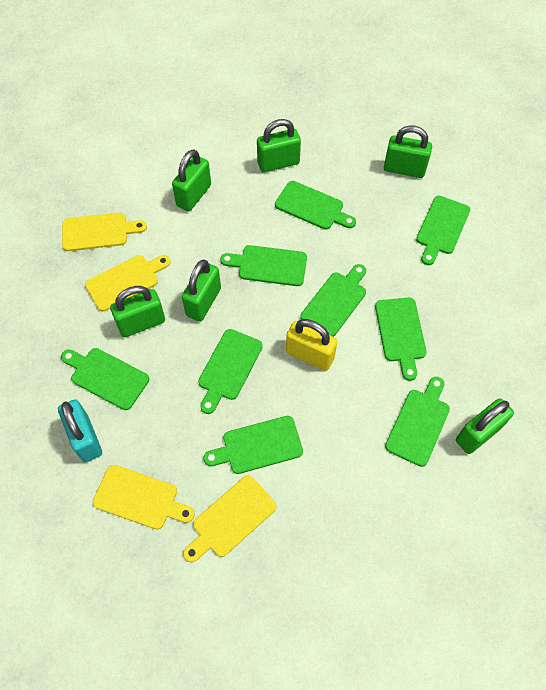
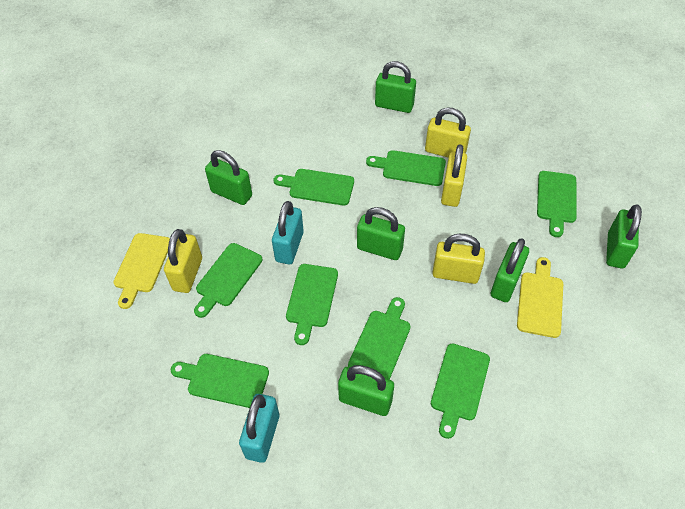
green cutting board: [61,348,149,410] [198,329,263,414] [203,416,303,474] [220,245,307,286] [275,181,356,230] [300,264,366,337] [375,298,427,381] [385,377,450,467] [416,196,470,265] = 9 -> [171,354,269,408] [194,243,262,318] [273,169,354,206] [286,264,338,345] [348,297,411,380] [366,150,446,186] [431,343,490,439] [537,171,577,237] = 8
turquoise padlock: [58,399,102,462] = 1 -> [239,394,279,463] [272,201,304,264] = 2
yellow cutting board: [62,212,147,251] [85,255,171,311] [93,465,195,530] [183,475,276,563] = 4 -> [113,233,170,309] [517,257,563,338] = 2
yellow padlock: [286,319,338,371] = 1 -> [164,229,202,293] [425,108,471,158] [433,234,485,284] [441,144,467,207] = 4

